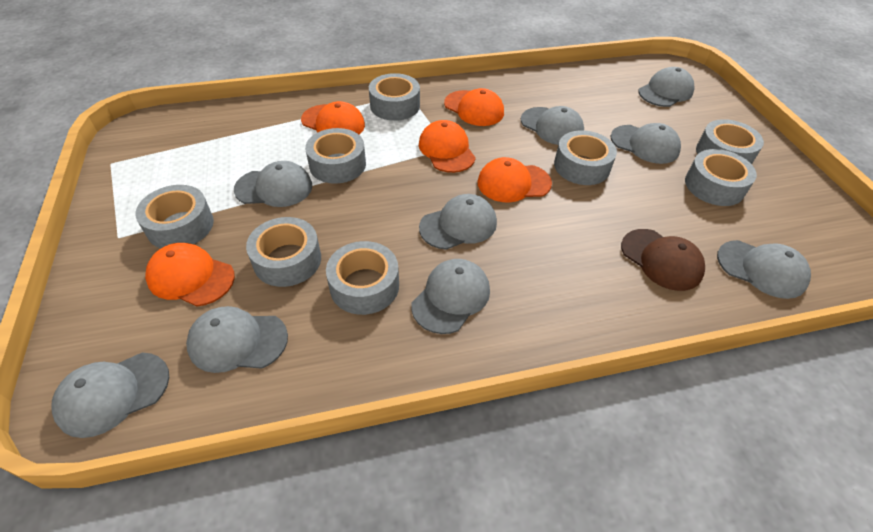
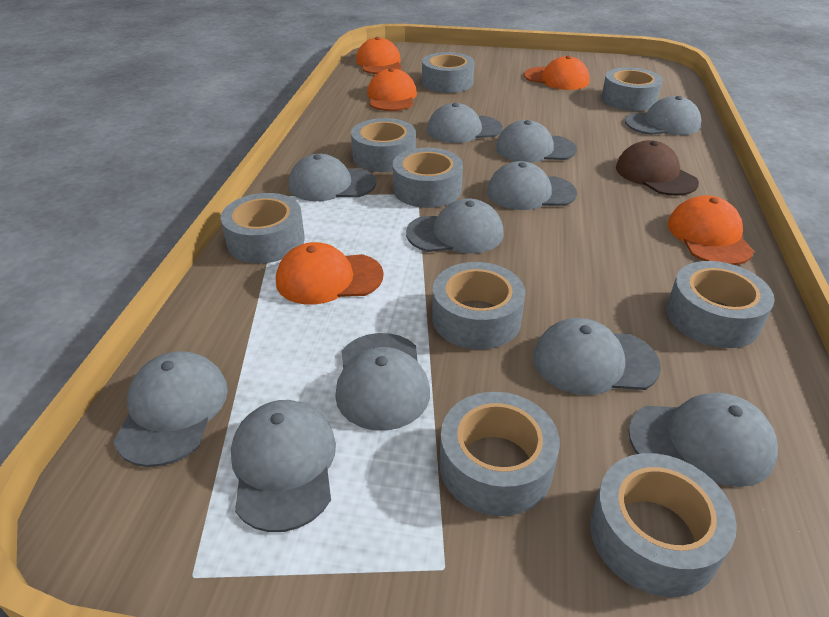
grey cap: [51,353,169,438] [186,306,288,373] [234,161,312,207] [411,259,490,334] [419,194,497,250] [521,106,584,145] [611,123,681,164] [639,67,695,107] [717,240,811,299] = 9 -> [113,351,228,467] [231,400,336,532] [289,154,376,201] [335,333,430,431] [406,199,504,253] [427,103,503,143] [487,161,577,210] [496,120,577,163] [533,318,661,395] [625,96,701,135] [628,393,778,487] = 11
grey tape: [135,185,214,248] [246,217,321,287] [305,128,366,184] [326,241,399,315] [369,73,420,121] [554,130,617,185] [685,149,757,206] [696,119,764,164] = 8 -> [221,193,305,263] [351,118,416,172] [393,148,463,208] [422,52,474,93] [432,262,526,350] [439,392,560,516] [590,453,737,597] [601,67,663,111] [666,261,775,348] = 9

